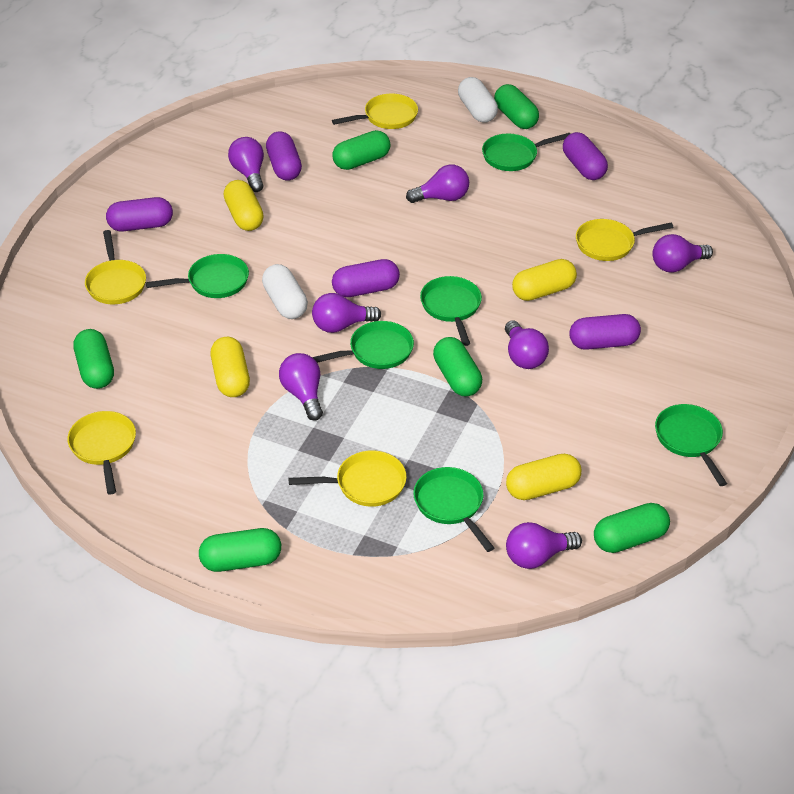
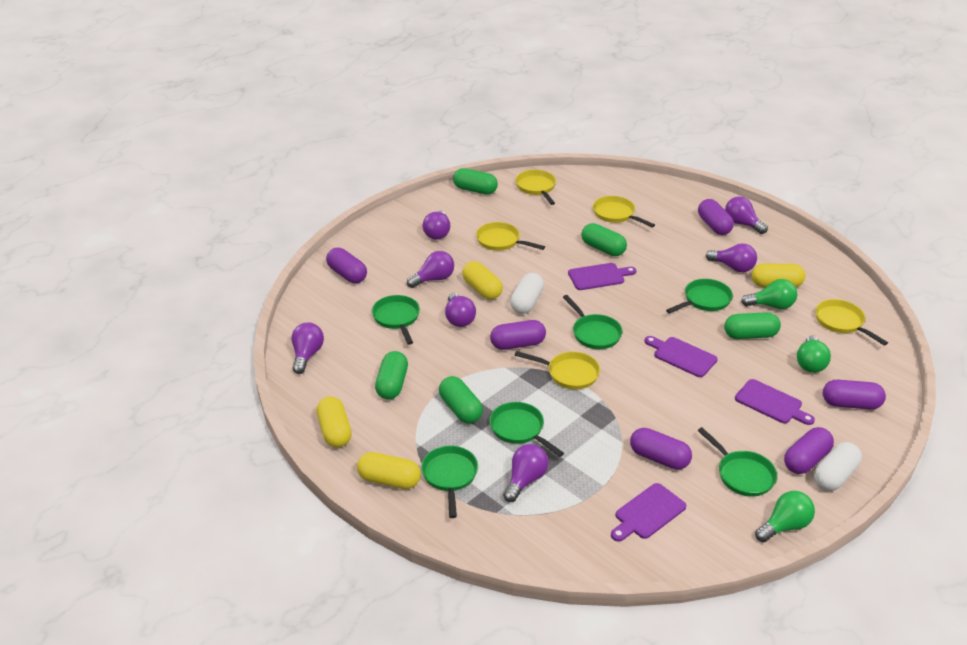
green capsule: [74,329,114,389] [199,528,281,572] [332,130,390,170] [433,337,482,396] [494,84,539,129] [594,503,670,553] = 6 -> [375,351,408,399] [439,376,483,423] [453,168,498,195] [581,223,627,256] [724,312,781,339] = 5
green light bulb: none = 0 -> [741,279,797,309] [755,491,815,542] [797,335,831,373] = 3
purple capsule: [106,197,173,231] [266,131,302,181] [332,259,400,297] [563,132,608,180] [569,314,641,350] = 5 -> [326,248,367,283] [490,320,546,350] [630,428,692,470] [698,199,734,235] [784,427,834,474] [823,380,886,409] = 6
purple cutting board: none = 0 -> [568,263,636,290] [611,483,686,542] [645,336,718,377] [735,379,815,425] = 4

